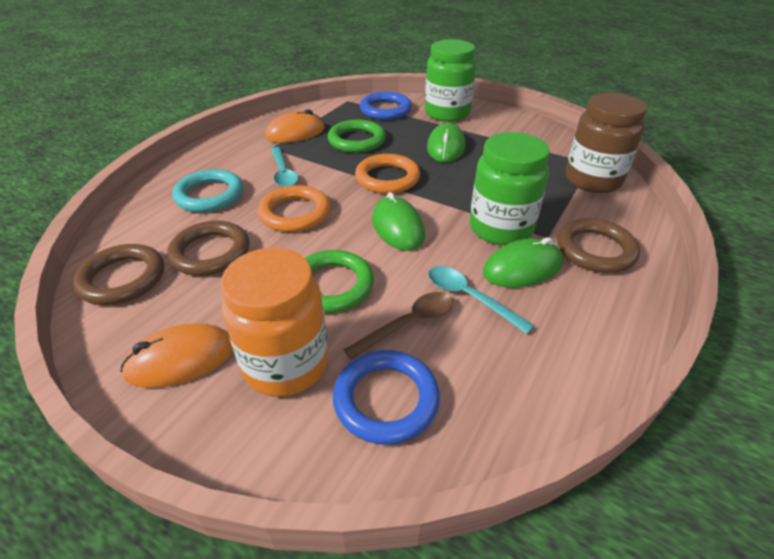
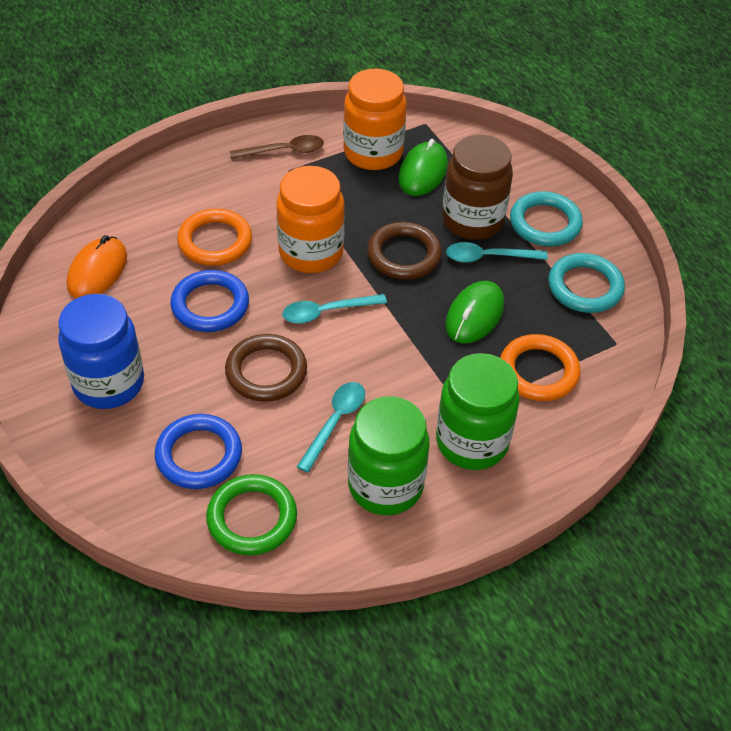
blue jar: none = 0 -> [58,294,144,409] = 1
brown ring: [73,244,164,305] [167,221,250,276] [557,218,640,273] = 3 -> [225,334,307,402] [367,222,442,280] = 2
green mouse: [372,192,425,251] [427,123,465,162] [483,237,563,288] = 3 -> [398,139,448,196] [445,281,504,343] = 2
green ring: [305,250,374,313] [328,120,386,153] = 2 -> [206,474,297,555] = 1
orange jar: [221,248,329,397] = 1 -> [276,166,345,273] [343,68,407,170] = 2
orange mouse: [121,324,233,388] [265,109,325,143] = 2 -> [67,235,127,299] = 1
turquoise ring: [172,169,243,212] = 1 -> [510,191,583,246] [548,253,625,313] = 2
turquoise spoon: [271,147,298,187] [428,266,534,334] = 2 -> [282,294,387,324] [297,382,365,473] [446,242,548,263] = 3

